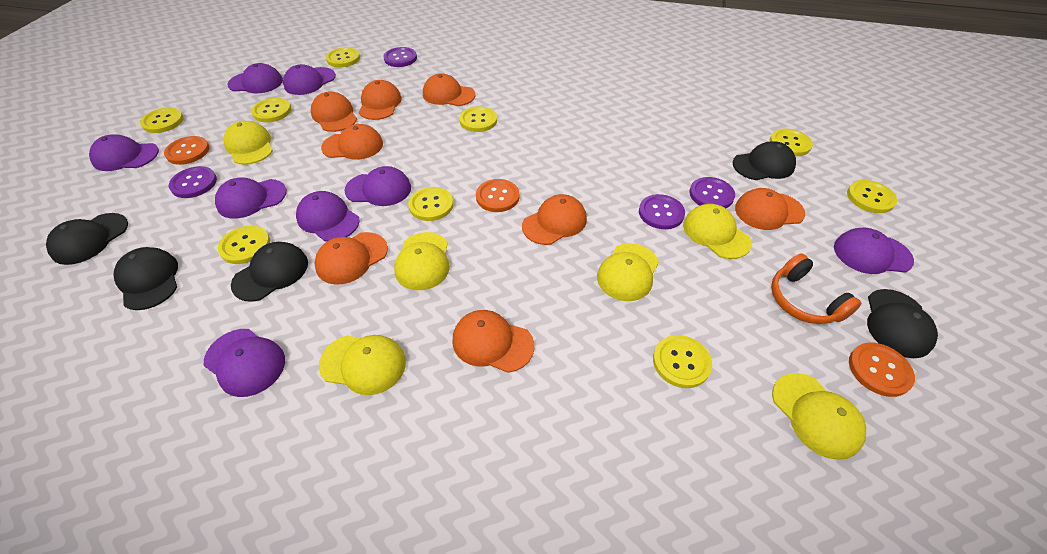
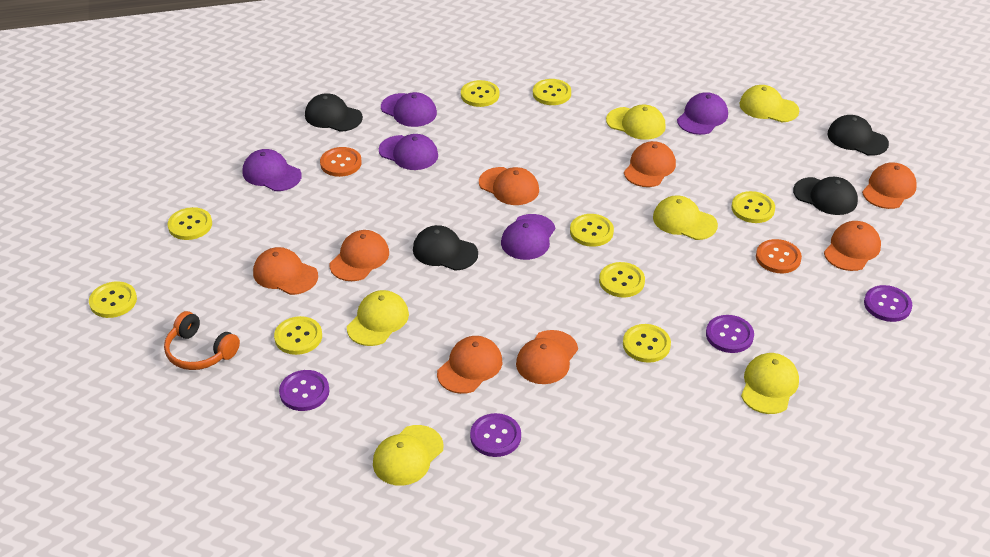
black cap: [46,213,128,265] [113,247,178,310] [231,242,308,302] [733,141,796,180] [867,289,938,358] = 5 -> [305,93,363,132] [413,225,478,271] [793,177,858,215] [827,115,889,156] = 4
orange button: [164,136,210,165] [476,179,520,212] [849,343,915,397] = 3 -> [320,147,362,177] [756,239,802,273] = 2
purple cap: [89,134,159,171] [204,329,285,397] [215,177,287,219] [227,63,283,93] [283,64,336,95] [296,191,360,241] [344,166,411,206] [834,228,914,274] = 8 -> [242,149,302,191] [379,134,438,170] [381,92,437,127] [501,214,555,260] [677,92,728,135] = 5

